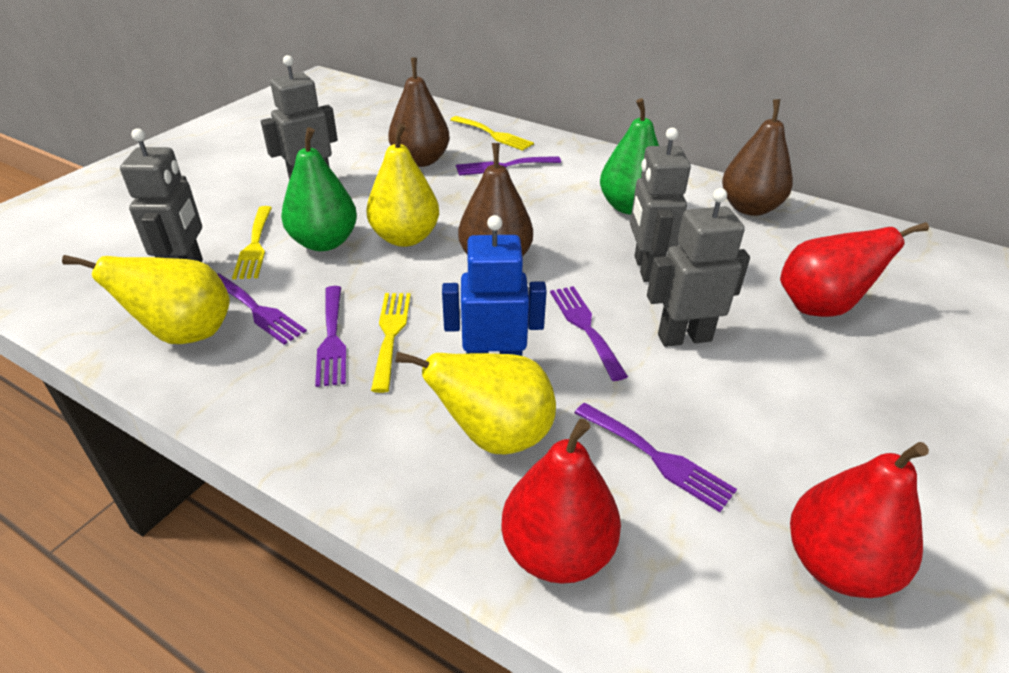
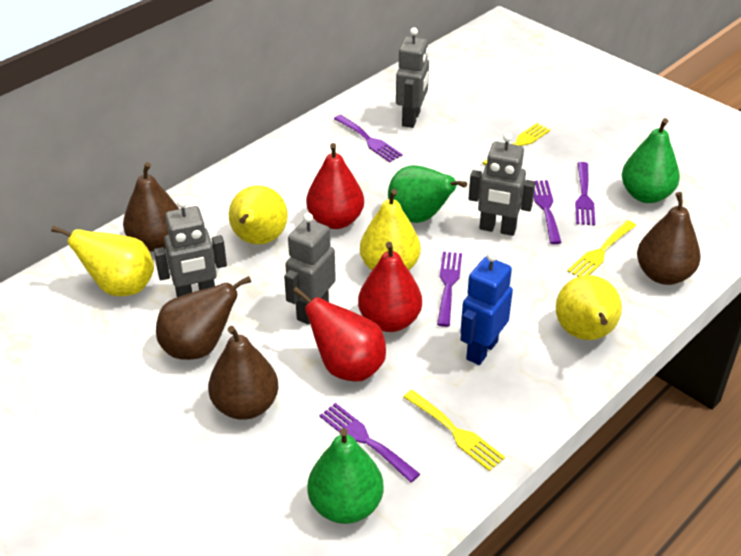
brown pear: [388,58,450,167] [458,143,533,257] [722,99,793,216] = 3 -> [123,162,179,252] [156,276,251,360] [208,326,278,420] [637,192,701,285] = 4
green pear: [281,127,357,251] [600,98,659,215] = 2 -> [307,428,383,524] [388,165,467,223] [622,118,680,203] = 3
yellow pear: [62,255,230,344] [366,124,439,247] [396,352,556,454] = 3 -> [51,226,154,296] [229,185,288,244] [360,189,421,270] [556,275,622,340] = 4

